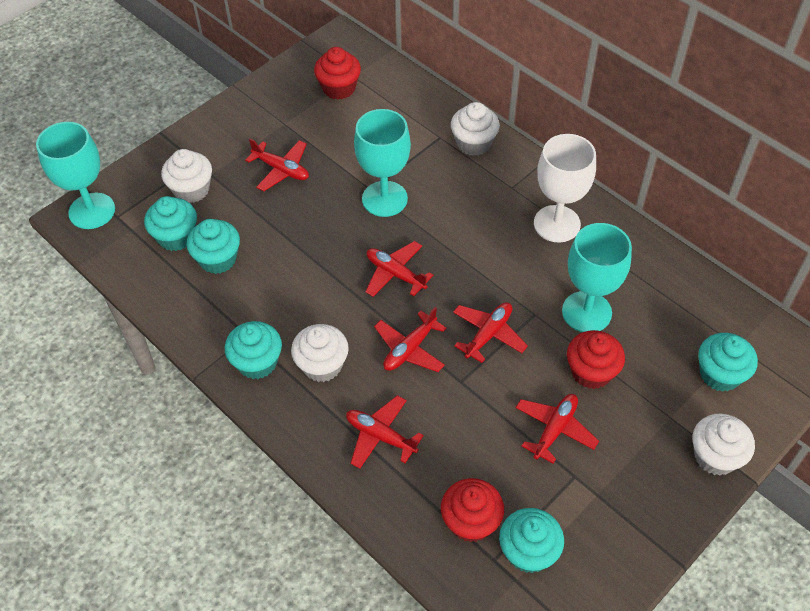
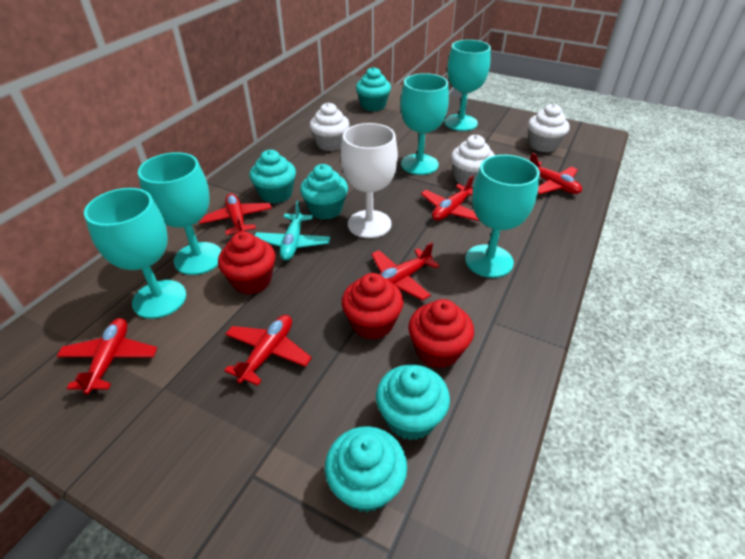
turquoise goblet: [36,122,115,229] [354,109,411,217] [562,223,632,332] = 3 -> [84,188,187,319] [138,152,222,275] [401,73,449,175] [444,40,491,131] [465,155,540,278] = 5
turquoise plane: none = 0 -> [255,200,330,261] = 1
white cupcake: [161,149,212,203] [291,324,349,382] [451,102,500,156] [693,413,755,475] = 4 -> [310,102,350,151] [451,135,495,187] [528,103,570,152] = 3

